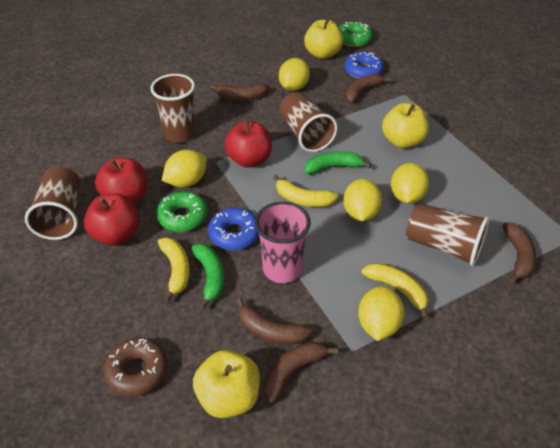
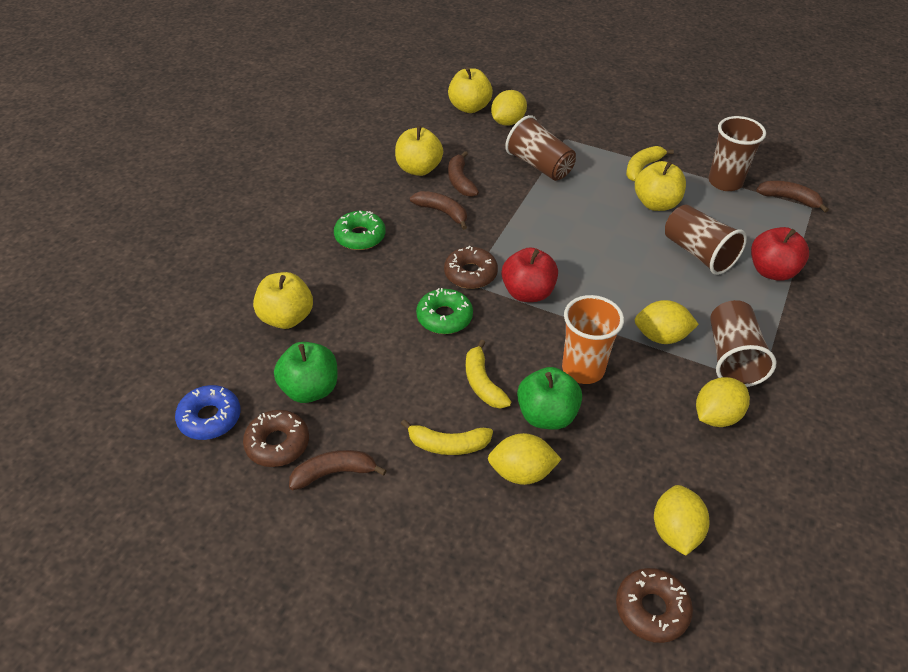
blue donut: [208,208,259,250] [344,52,384,79] = 2 -> [175,385,241,440] = 1
brown banana: [210,83,269,100] [236,298,313,344] [264,341,338,403] [345,74,391,103] [503,223,536,283] = 5 -> [289,450,387,490] [410,191,467,230] [448,151,479,197] [756,181,829,213] = 4
brown donut: [103,337,168,397] = 1 -> [243,410,309,467] [444,246,498,289] [616,568,693,643] = 3
green apple: none = 0 -> [274,342,338,403] [517,367,582,430] = 2
green banana: [191,244,224,309] [305,152,371,174] = 2 -> none = 0
orange cup: none = 0 -> [562,295,624,384] = 1
pink cup: [255,202,311,283] = 1 -> none = 0
red apple: [84,194,140,245] [95,157,147,203] [224,120,272,167] = 3 -> [502,247,558,302] [751,227,809,281] = 2
yellow apple: [193,350,260,418] [304,19,343,59] [382,103,429,148] = 3 -> [253,272,313,329] [395,126,443,176] [448,67,493,113] [635,161,686,211] = 4

